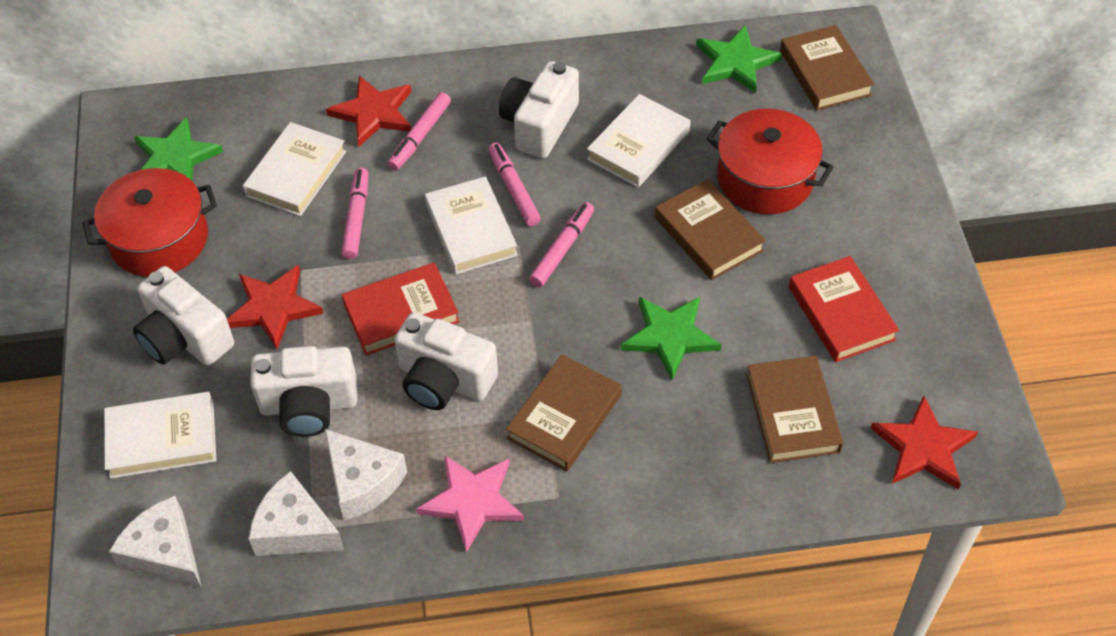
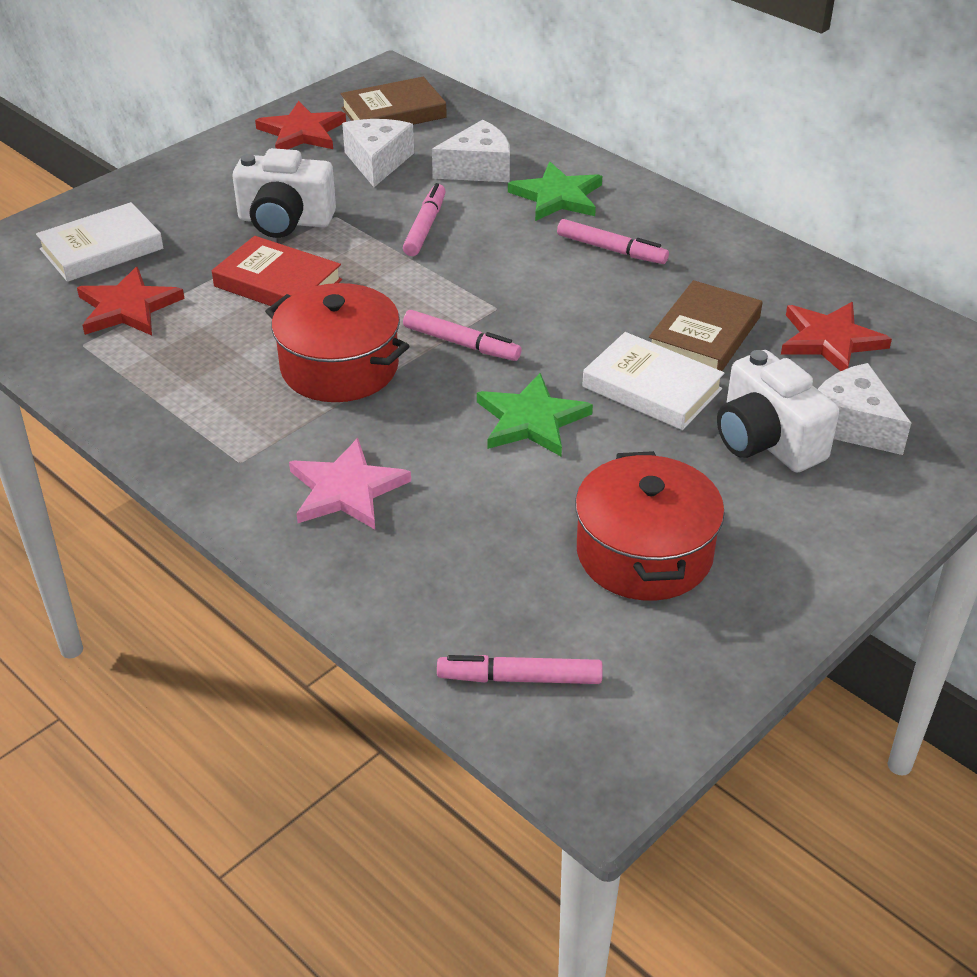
brown book: [506,354,622,471] [655,179,766,280] [746,356,843,463] [780,25,874,110] = 4 -> [341,77,447,125] [649,280,762,371] = 2
green star: [134,117,223,181] [621,297,722,380] [696,25,782,94] = 3 -> [477,373,593,456] [508,162,602,221] = 2
red book: [342,262,460,355] [789,256,899,362] = 2 -> [212,236,342,306] = 1
white book: [104,392,217,479] [243,122,346,216] [425,176,518,275] [587,94,691,187] = 4 -> [36,202,163,282] [582,332,724,430] = 2
white camera: [133,266,234,366] [250,346,357,437] [394,312,498,410] [499,61,579,158] = 4 -> [233,148,336,238] [717,350,839,472] = 2

